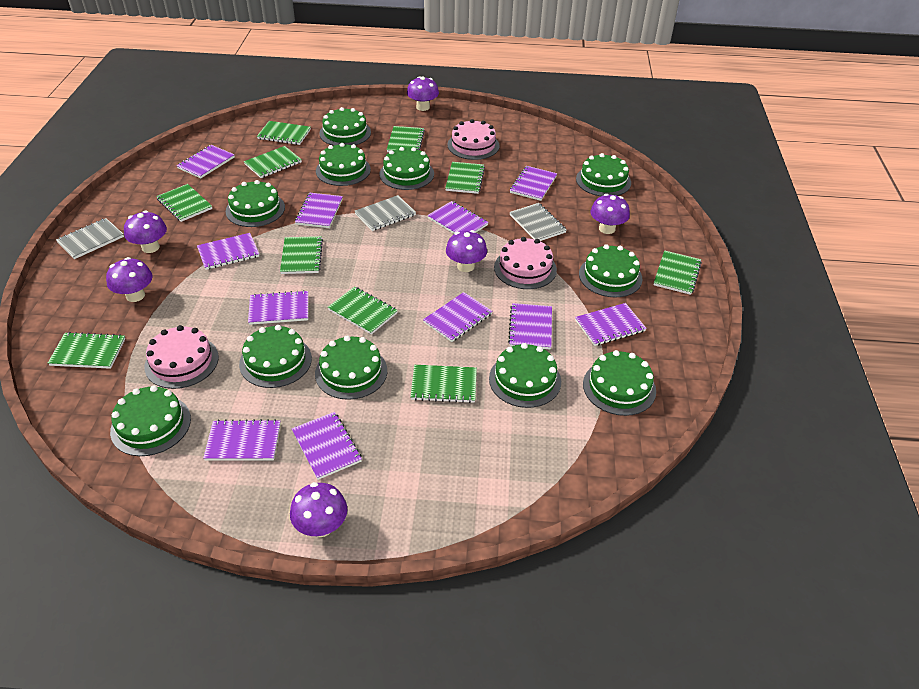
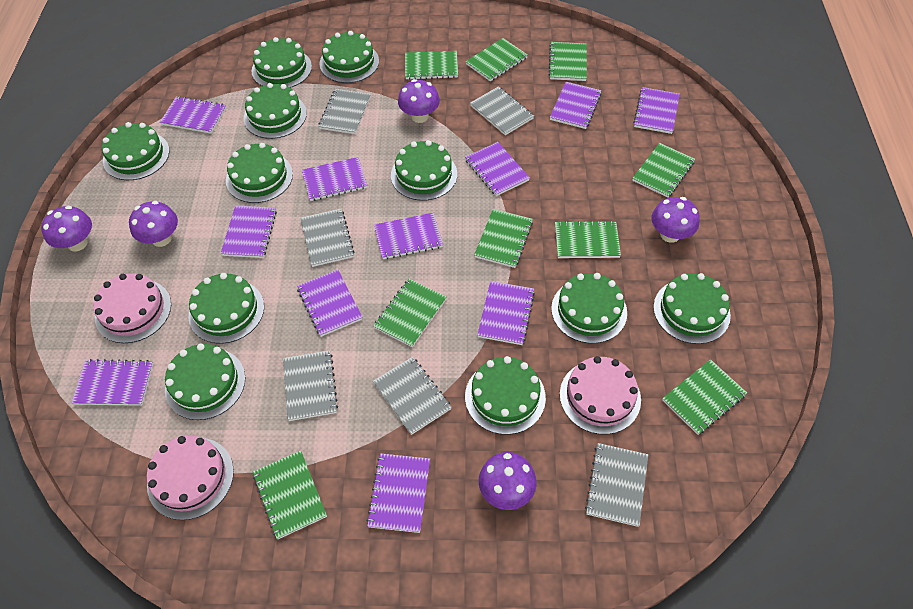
green notebook: [48,332,125,369] [156,184,212,222] [244,146,302,178] [257,121,311,145] [280,236,323,274] [328,286,398,335] [387,126,425,152] [410,365,477,403] [445,162,485,194] [654,250,702,295] = 10 -> [253,451,327,539] [374,279,446,347] [405,51,458,80] [466,38,528,82] [474,209,533,268] [549,42,587,81] [555,221,621,258] [632,143,695,198] [662,359,747,435] = 9
grey notebook: [56,218,124,259] [355,195,416,231] [509,203,567,241] = 3 -> [283,350,338,421] [300,209,355,267] [319,89,371,134] [373,357,452,435] [470,86,534,135] [585,443,648,527] = 6
purple mushroom: [106,257,152,302] [124,211,167,253] [290,482,347,537] [407,76,439,111] [446,230,487,272] [590,194,630,234] = 6 -> [41,206,92,252] [129,201,178,247] [398,79,440,123] [479,452,537,510] [652,197,700,243] = 5

